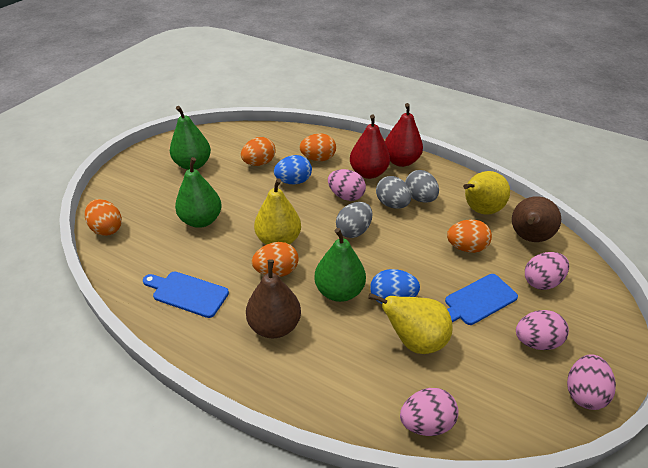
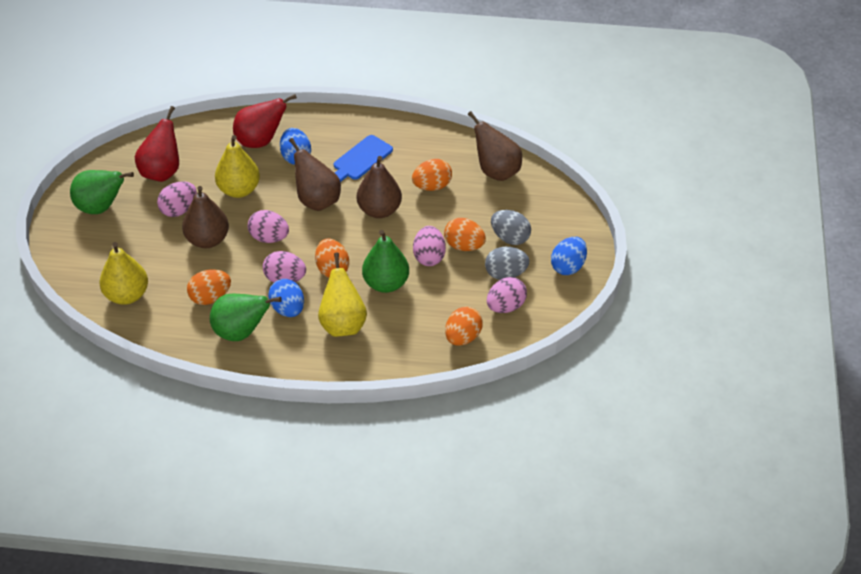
blue cutting board: [143,272,229,318] [445,274,518,325] = 2 -> [334,135,393,182] = 1
blue egg: [274,155,312,184] [370,269,420,304] = 2 -> [268,279,304,317] [280,128,311,165] [551,237,587,275] = 3
brown pear: [246,259,301,338] [512,196,561,242] = 2 -> [182,186,229,248] [289,138,341,211] [357,156,402,218] [468,111,522,181] = 4
grey egg: [336,202,372,238] [376,176,411,209] [405,170,439,203] = 3 -> [485,247,529,280] [491,210,531,245] = 2

